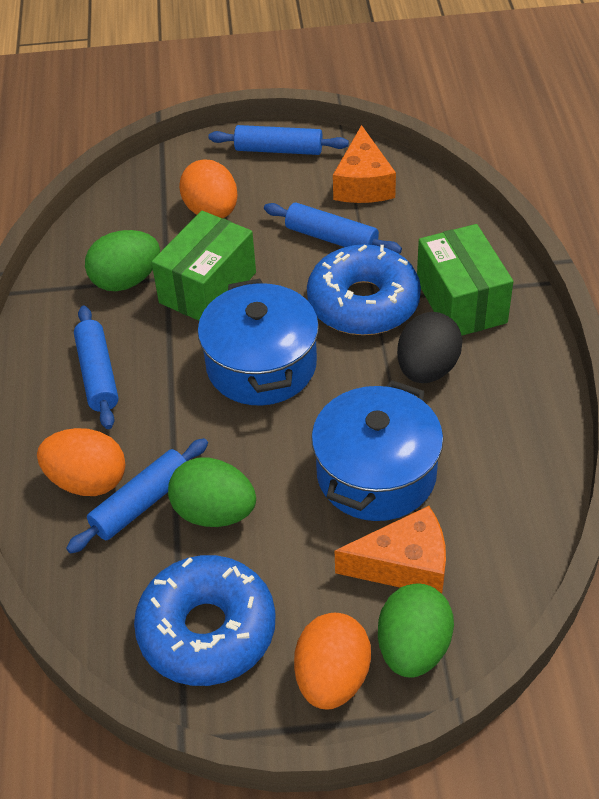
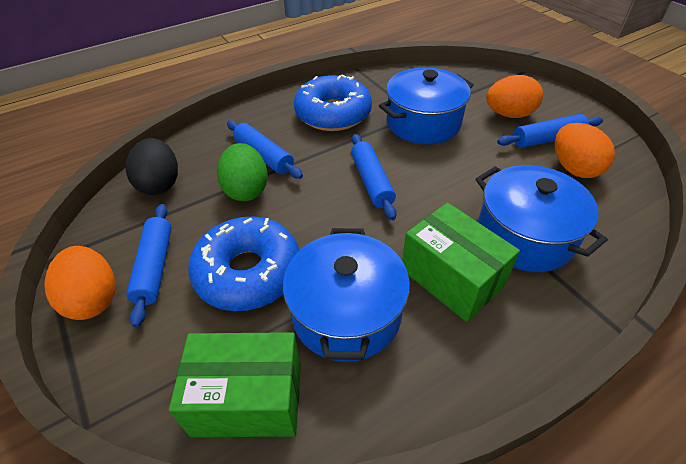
blue pot: [198,279,319,405] [311,380,443,521] = 2 -> [283,228,410,362] [379,67,474,144] [476,165,608,272] = 3
green egg: [85,230,160,291] [168,457,256,527] [378,583,454,678] = 3 -> [217,143,268,201] = 1
orange cheese: [333,125,396,203] [335,506,446,594] = 2 -> none = 0

